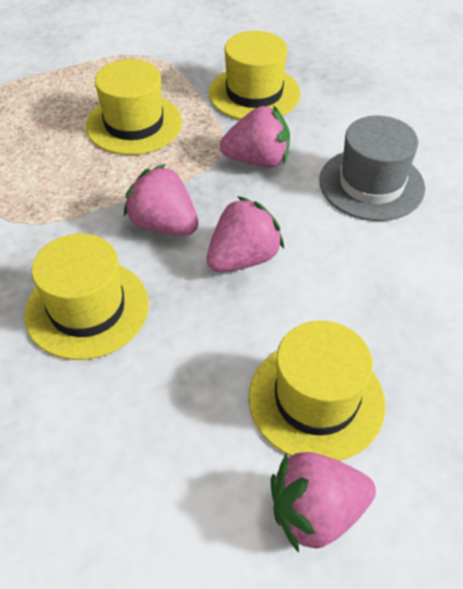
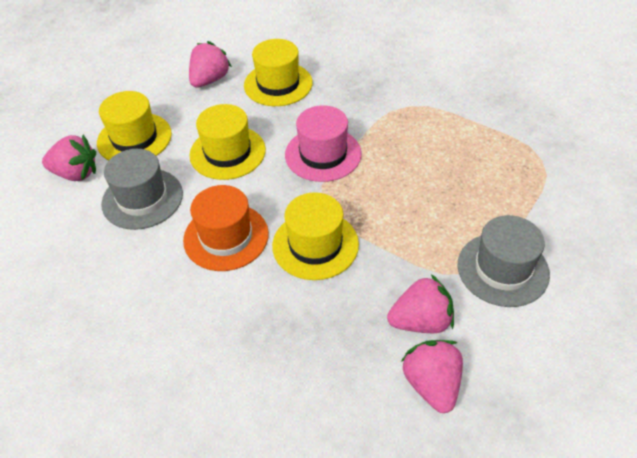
grey hat: [319,116,425,221] = 1 -> [101,149,183,230] [458,215,550,307] = 2
orange hat: none = 0 -> [183,185,269,271] = 1
pink hat: none = 0 -> [285,105,362,182] = 1

